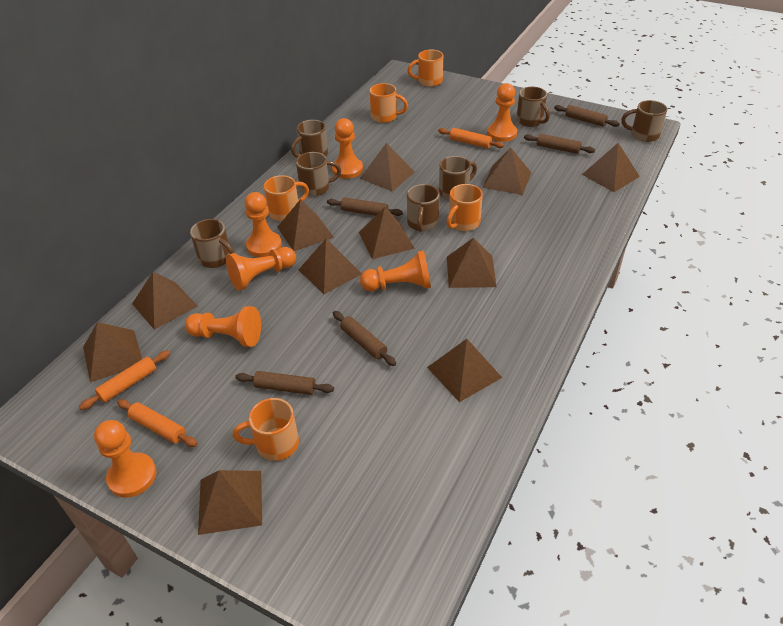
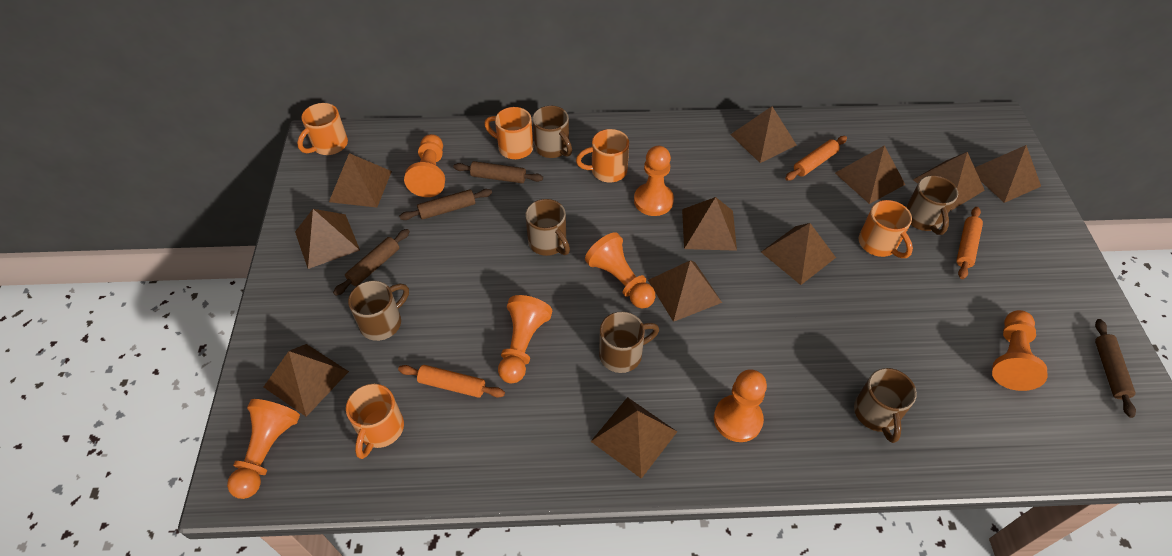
brown mug: [190,219,235,268] [291,120,328,158] [296,152,341,196] [407,184,440,232] [439,156,477,200] [516,87,550,127] [621,100,667,142] = 7 -> [348,281,409,341] [525,199,570,256] [532,106,572,158] [599,312,659,373] [854,368,917,443] [906,175,958,235] = 6
brown rolling pin: [235,371,334,395] [327,197,403,216] [333,311,396,366] [524,134,595,154] [554,105,620,127] = 5 -> [333,229,410,296] [399,189,492,220] [453,161,543,183] [1095,319,1136,418] = 4

